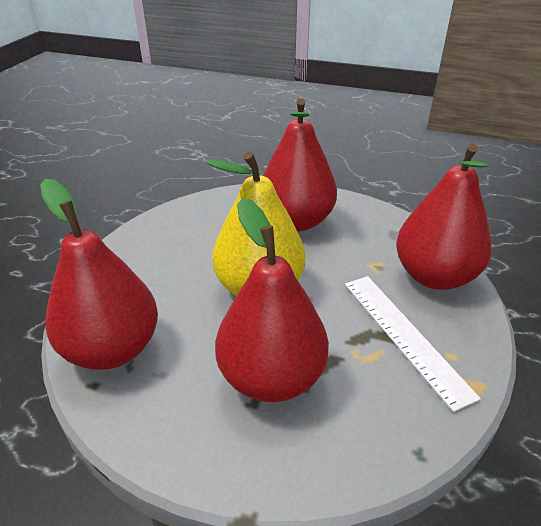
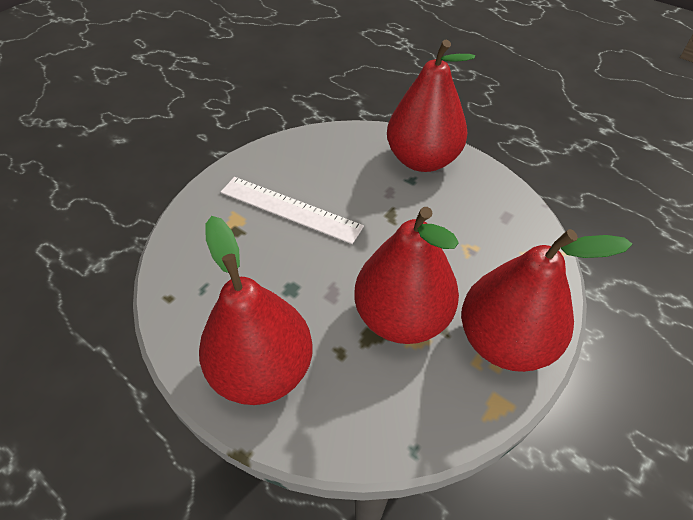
yellow pear: [206,152,305,296] = 1 -> none = 0

